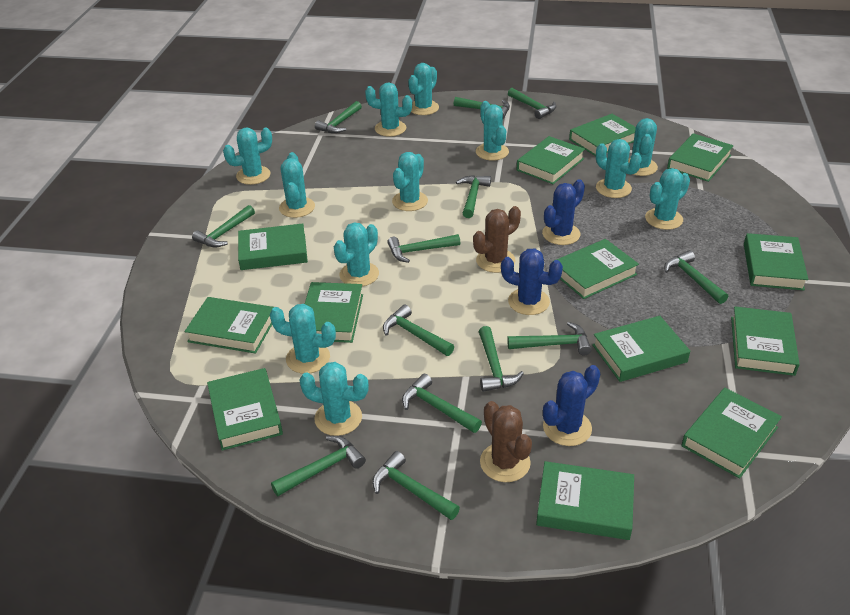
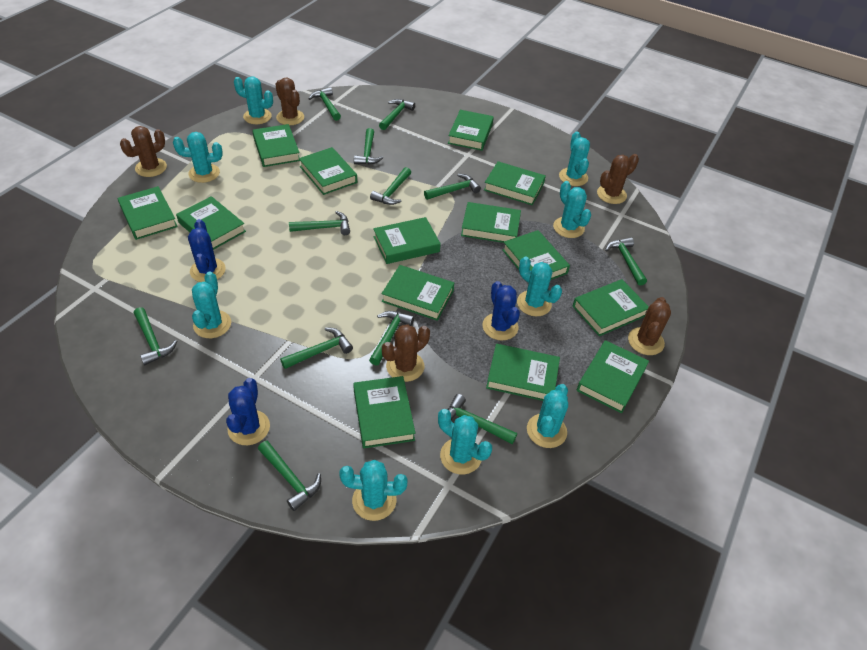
brown cactus: [473,206,521,273] [480,401,532,482] = 2 -> [120,126,167,177] [275,78,304,125] [382,324,430,382] [597,154,639,204] [628,297,671,355] = 5
green book: [184,297,274,354] [207,368,283,450] [238,223,308,270] [305,282,363,343] [517,136,585,184] [536,461,634,540] [556,239,639,299] [569,114,636,156] [592,316,690,382] [667,133,734,182] [682,388,782,479] [731,307,800,376] [744,233,808,290] = 13 -> [118,186,178,240] [176,196,246,250] [252,124,300,167] [299,147,357,195] [353,376,416,448] [373,217,441,264] [382,265,454,321] [448,110,494,151] [461,202,521,243] [484,161,546,205] [486,344,560,401] [502,230,570,280] [573,279,649,336] [577,340,649,413] = 14
green hammer: [192,205,255,247] [271,436,366,496] [315,101,362,133] [372,451,460,520] [383,305,454,356] [387,234,460,263] [402,374,482,433] [454,97,510,119] [456,175,491,218] [478,326,524,392] [507,322,592,356] [508,88,556,119] [664,250,728,304] = 13 -> [134,307,177,366] [258,441,321,511] [280,327,353,369] [289,211,350,235] [309,87,341,121] [354,128,383,165] [369,311,414,365] [370,167,411,205] [379,99,415,130] [424,174,481,200] [447,394,517,444] [605,237,647,286] = 12
turquoise cactus: [223,128,272,185] [270,304,336,374] [279,152,315,218] [299,362,369,436] [334,222,379,286] [365,83,412,137] [392,152,428,211] [408,63,439,115] [476,101,509,161] [596,139,642,198] [628,118,658,176] [645,168,690,230] = 12 -> [173,132,223,183] [192,272,231,338] [234,76,273,124] [339,460,408,521] [438,409,492,474] [517,257,562,316] [527,384,568,448] [553,181,592,238] [559,132,590,186] = 9

